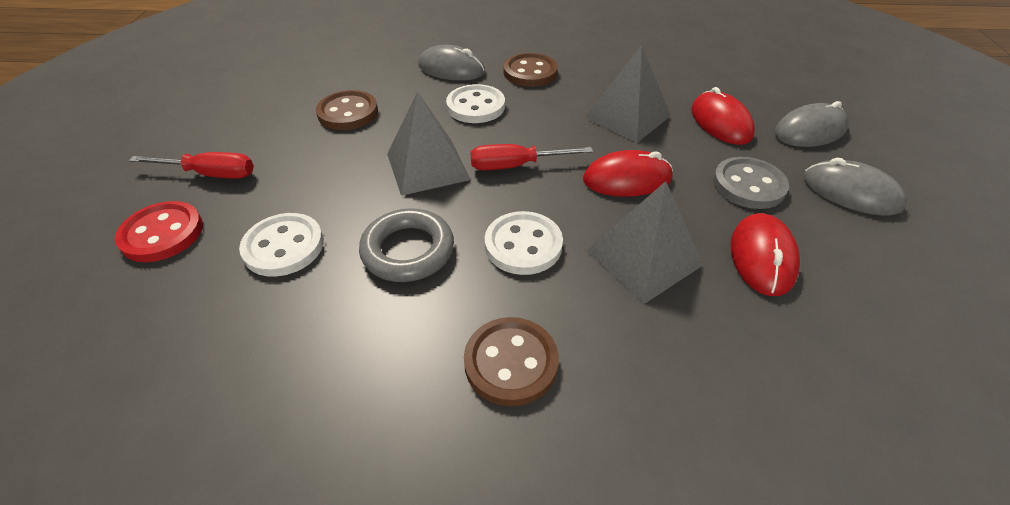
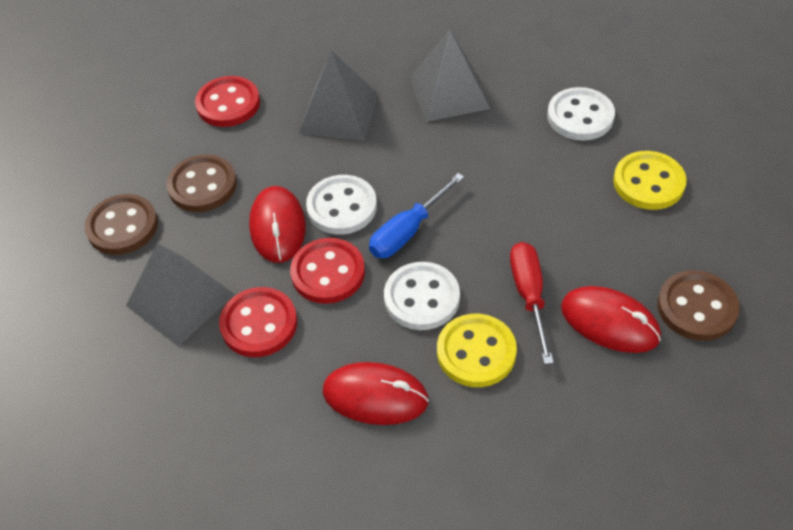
blue screwdriver: none = 0 -> [369,173,464,258] = 1
grey button: [713,157,789,209] = 1 -> none = 0
grey mouse: [418,45,485,81] [774,101,849,147] [804,158,907,216] = 3 -> none = 0
grey ring: [359,208,454,282] = 1 -> none = 0
red button: [115,201,203,262] = 1 -> [195,76,260,127] [219,287,297,357] [290,238,365,304] = 3
red screwdriver: [129,152,254,179] [470,144,593,170] = 2 -> [510,242,554,364] = 1
yellow button: none = 0 -> [437,314,517,387] [613,151,687,210] = 2

